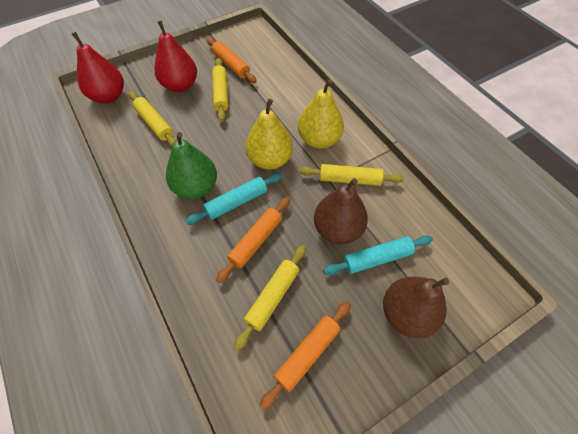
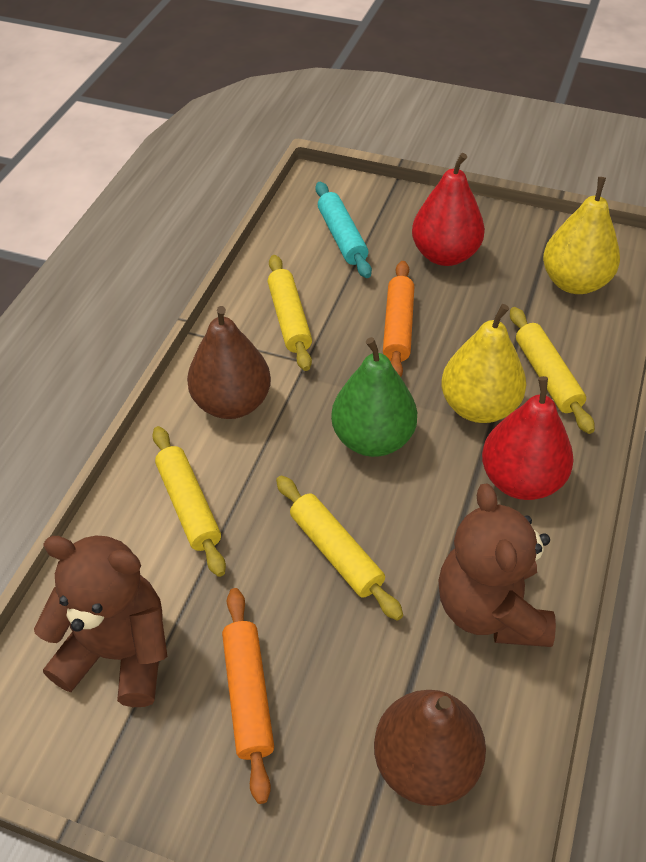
brown teddy bear: none = 0 -> [34,536,168,707] [438,484,556,647] = 2
orange rolling pin: [207,37,257,83] [216,197,290,283] [260,301,351,410] = 3 -> [222,588,274,804] [383,261,414,377] = 2
turquoise rolling pin: [186,173,283,225] [323,236,433,275] = 2 -> [315,182,372,278] = 1

